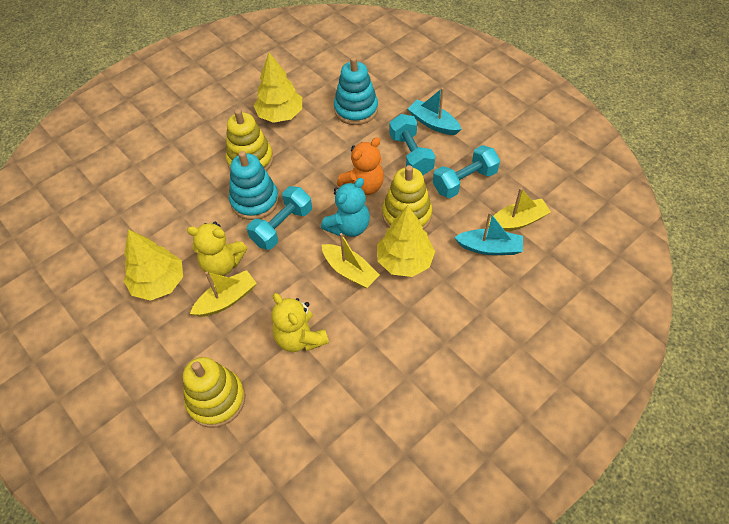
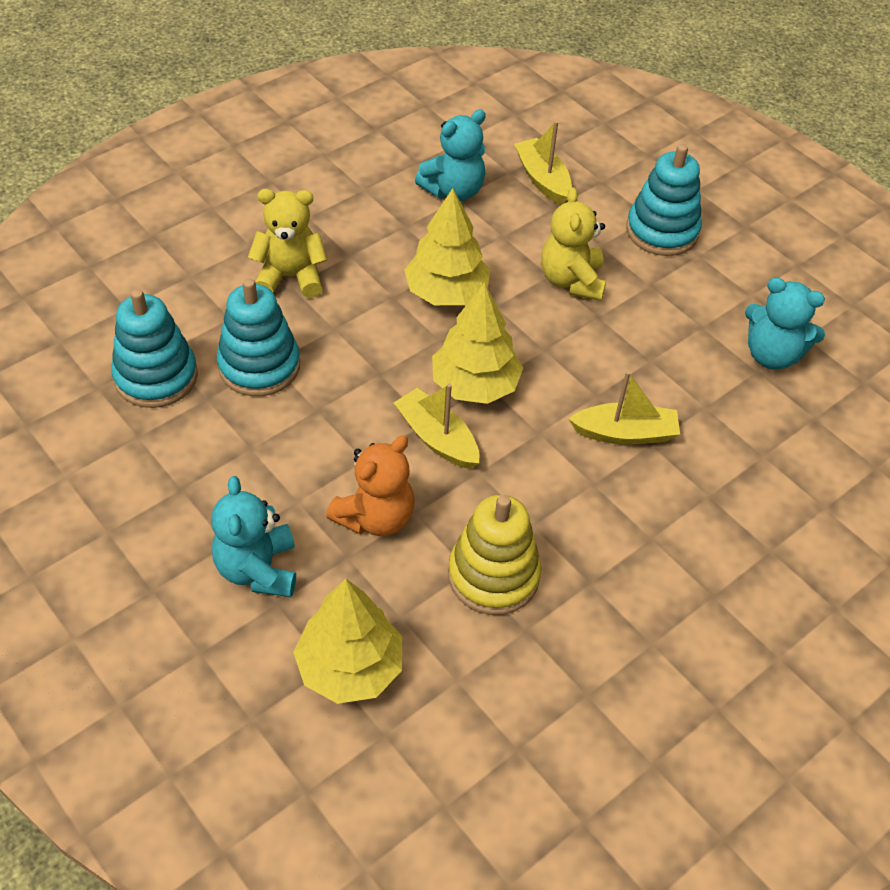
turquoise boat: [408,87,461,135] [454,212,523,255] = 2 -> none = 0
turquoise dumbbell: [247,186,312,250] [389,114,435,175] [433,145,500,198] = 3 -> none = 0
turquoise stacking toy: [229,151,279,220] [334,57,378,125] = 2 -> [111,289,198,408] [216,278,300,396] [626,144,702,256] = 3
turquoise teddy bear: [321,178,370,237] = 1 -> [211,476,296,597] [415,109,486,201] [745,277,825,370] = 3
yellow stacking toy: [183,357,245,428] [226,109,274,171] [382,165,432,230] = 3 -> [448,495,542,615] = 1

